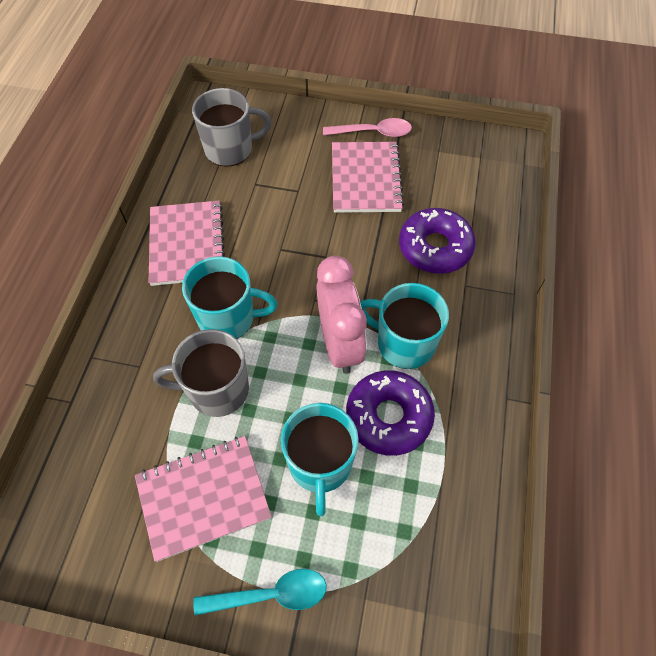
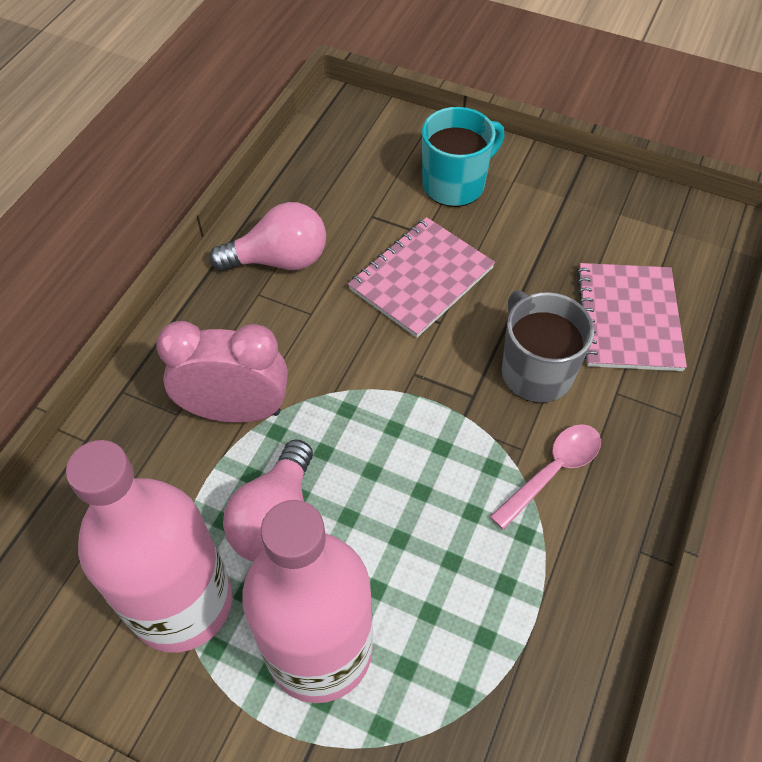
grey mug: [153,329,249,417] [192,88,271,167] = 2 -> [501,291,594,403] = 1
pink bottle: none = 0 -> [66,440,232,653] [242,500,373,703] = 2
pink light bulb: none = 0 -> [209,202,326,271] [223,439,313,562] = 2
pink notebook: [135,436,272,562] [149,201,225,286] [332,142,404,213] = 3 -> [348,217,495,338] [577,263,687,371] = 2
purple donut: [346,370,435,456] [399,208,476,274] = 2 -> none = 0
turquoise mug: [182,256,277,339] [281,403,359,516] [360,283,449,369] = 3 -> [422,107,505,207] = 1
turquoise spoon: [193,569,327,615] = 1 -> none = 0

